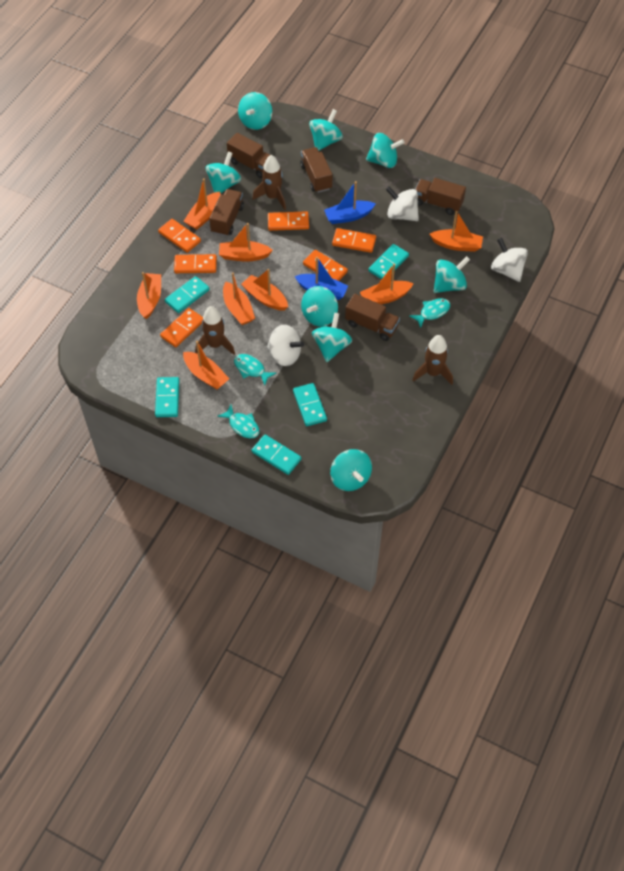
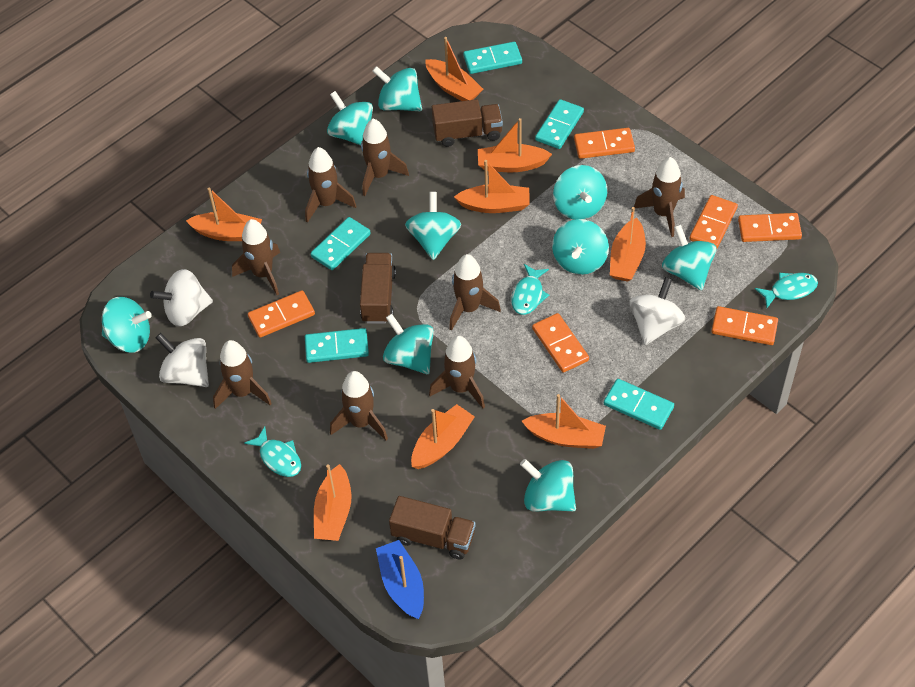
blue boat: [295,257,348,300] [324,181,376,224] = 2 -> [376,540,424,619] = 1
brown rocket: [195,306,235,355] [252,155,286,210] [412,335,453,385] = 3 -> [213,340,272,409] [232,219,280,295] [305,147,356,223] [330,371,388,440] [361,119,409,196] [429,336,485,408] [449,254,501,331] [634,157,685,237] = 8
brown truck: [209,189,244,236] [227,133,270,178] [300,147,332,193] [345,294,400,341] [415,178,466,215] = 5 -> [360,253,396,324] [389,496,476,560] [432,99,503,147] = 3
turquoise spinning top: [205,152,241,193] [238,92,272,130] [301,286,338,327] [309,109,343,151] [312,313,352,362] [330,449,372,491] [366,133,405,168] [434,256,470,293] = 8 -> [102,297,152,353] [327,91,373,145] [372,66,422,111] [383,314,434,374] [405,192,461,260] [520,459,576,511] [552,219,609,275] [553,165,607,219] [662,224,717,290] = 9

